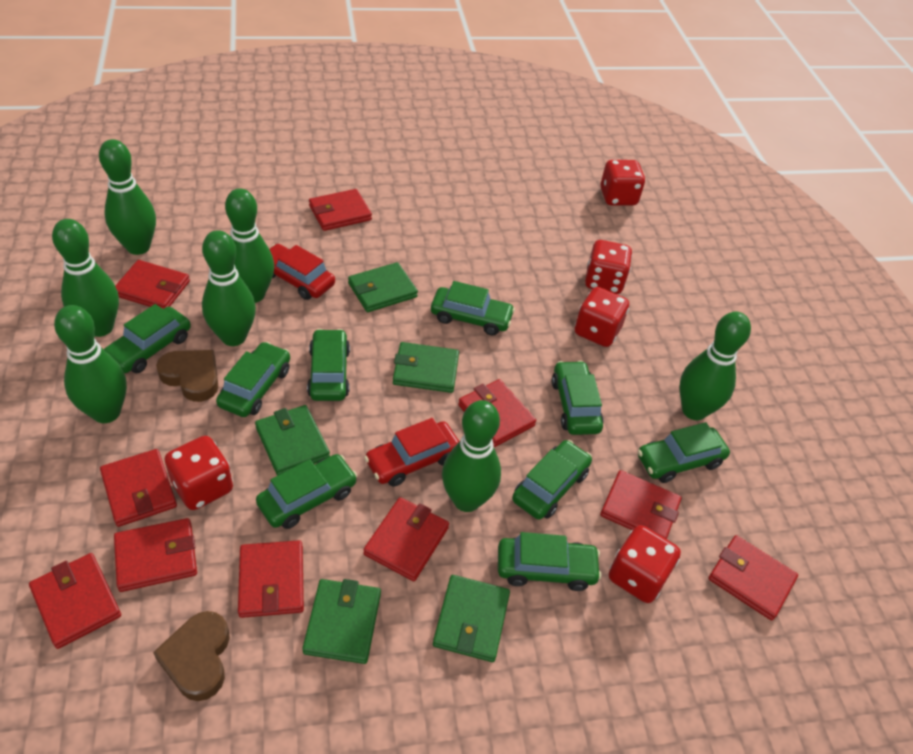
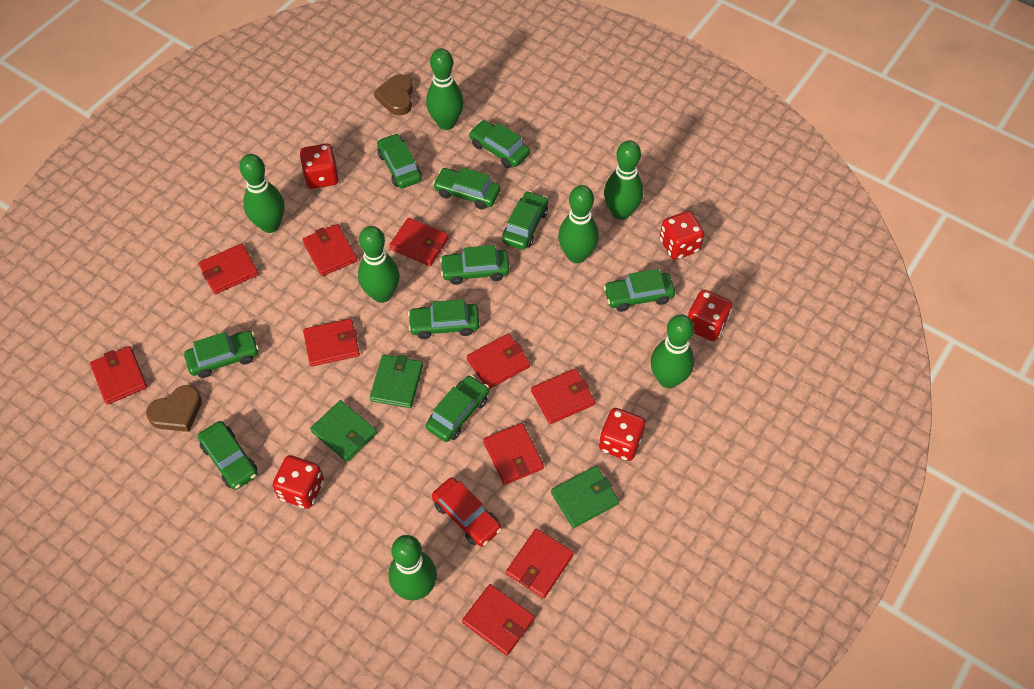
green car: [104,304,191,373] [216,342,290,417] [256,454,358,529] [307,329,350,401] [431,281,515,336] [498,532,602,591] [512,440,592,520] [552,361,604,435] [638,422,730,483] = 9 -> [184,331,259,378] [198,421,258,490] [377,133,422,189] [408,299,479,339] [426,375,489,442] [433,167,500,210] [440,245,510,285] [469,120,530,168] [502,191,548,250] [604,269,675,312] = 10
green wallet: [255,405,330,476] [302,579,381,664] [348,262,418,312] [393,342,459,393] [433,575,510,662] = 5 -> [310,400,377,462] [370,355,423,408] [551,466,619,528] = 3
red car: [269,244,335,300] [364,418,460,487] = 2 -> [432,477,502,547] = 1

